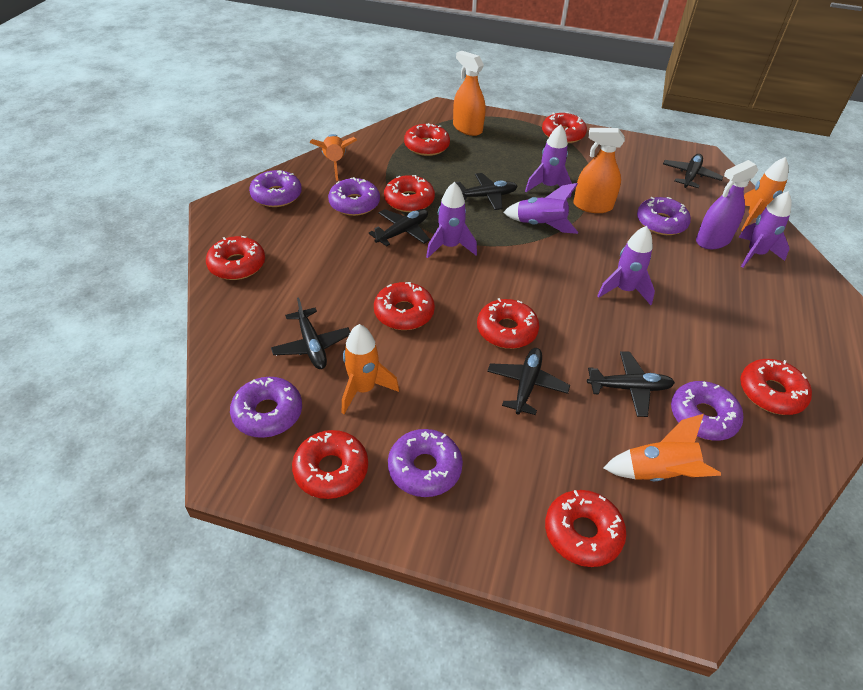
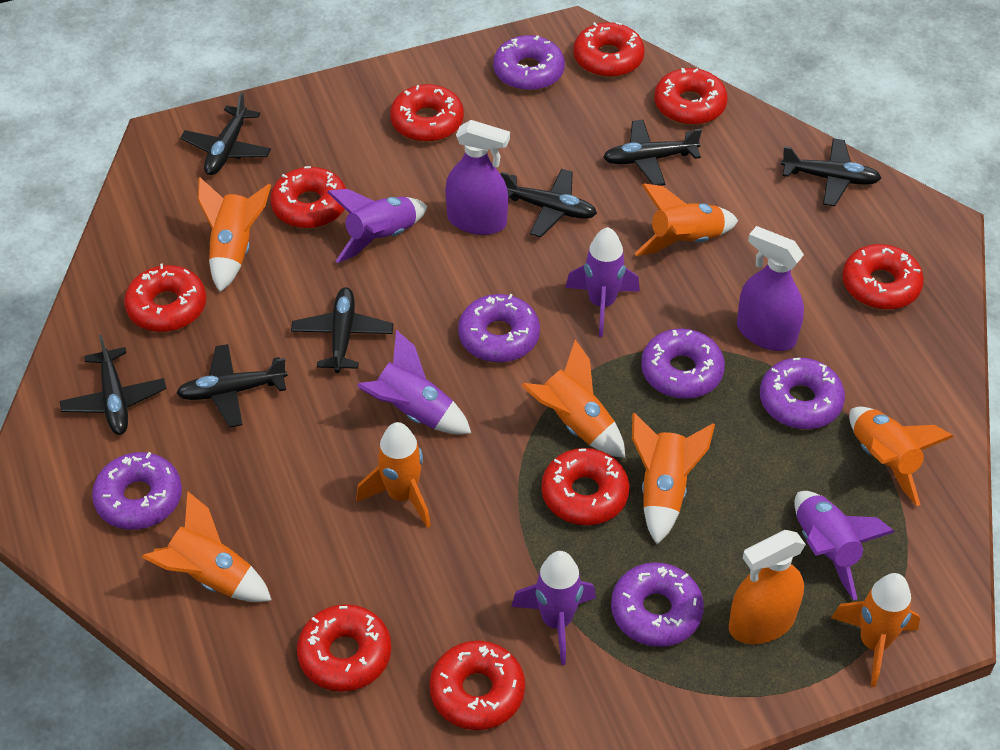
black plane: [271,297,350,369] [368,209,430,246] [455,173,518,210] [487,348,570,415] [587,351,675,417] [663,154,723,188] = 6 -> [60,335,166,435] [176,344,288,428] [180,92,271,175] [291,287,393,373] [501,169,597,237] [603,120,702,186] [781,138,881,206] = 7
orange rocket: [310,134,357,181] [342,324,399,414] [604,414,721,481] [741,157,789,231] = 4 -> [142,491,272,602] [198,177,271,292] [356,422,431,528] [521,340,625,458] [632,413,715,544] [634,183,738,256] [832,573,920,687] [849,407,954,506] = 8
orange spray bottle: [453,51,485,136] [573,128,625,213] = 2 -> [729,530,806,644] = 1
purple spray bottle: [696,160,758,249] = 1 -> [445,120,510,235] [737,226,804,351] = 2

